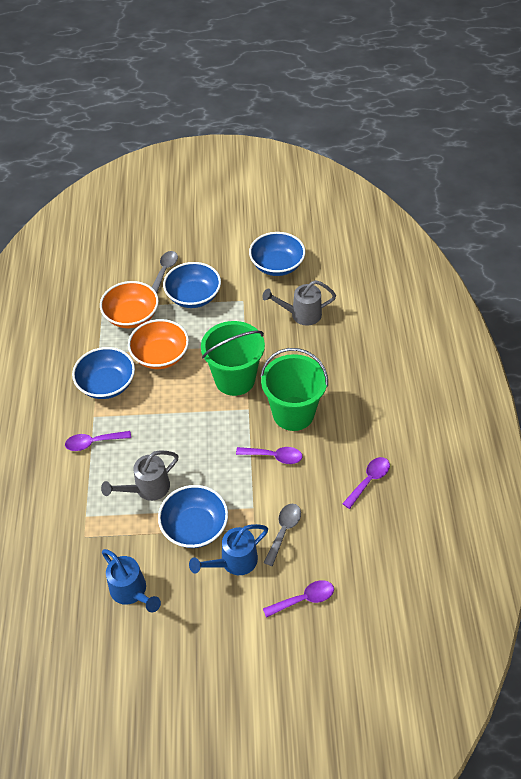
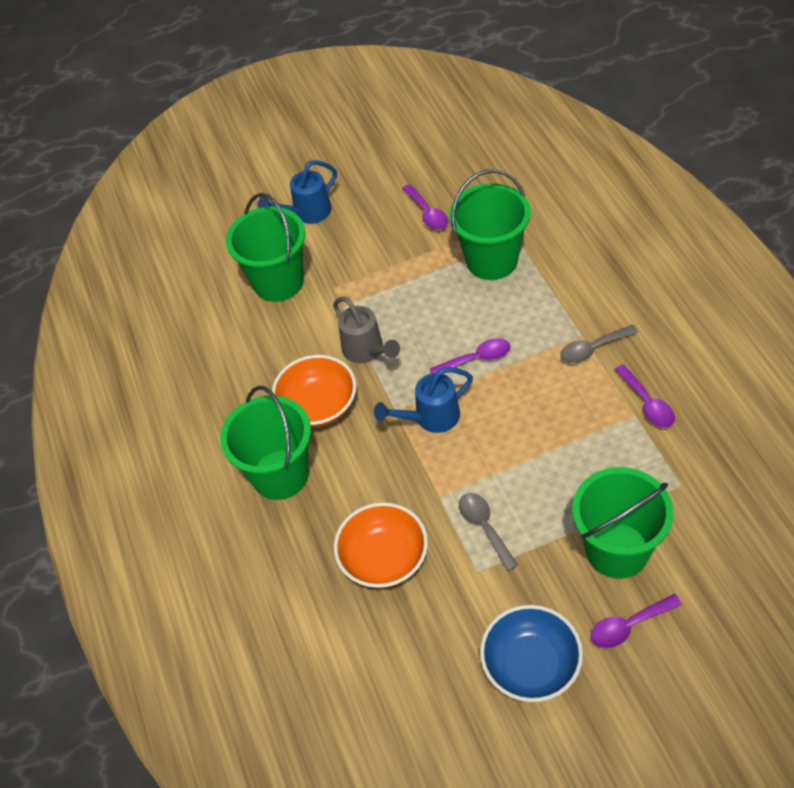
blue bowl: [72,347,135,399] [158,485,228,548] [163,262,221,308] [249,232,305,276] = 4 -> [480,605,583,702] = 1
green bucket: [201,321,265,396] [260,348,328,431] = 2 -> [220,386,311,500] [226,193,306,302] [449,169,531,280] [572,467,674,579] = 4
grey watering can: [101,450,179,501] [262,280,336,326] = 2 -> [333,297,400,363] = 1

